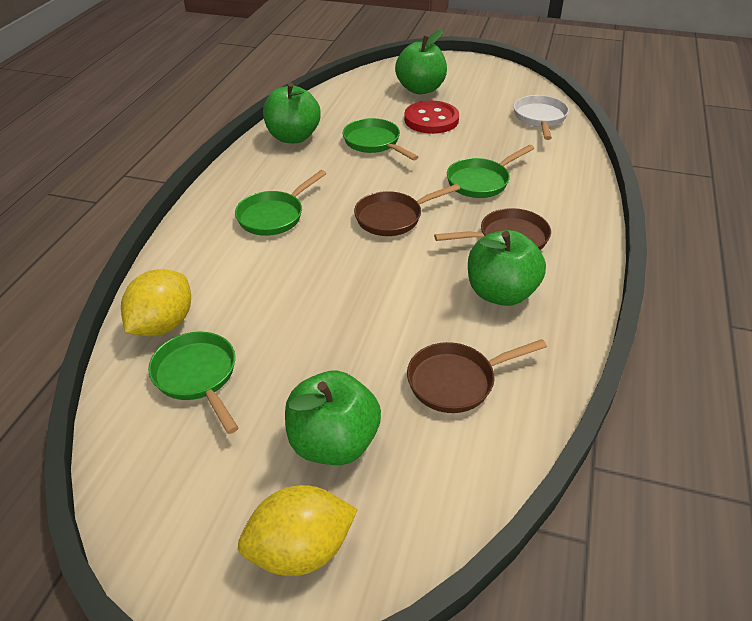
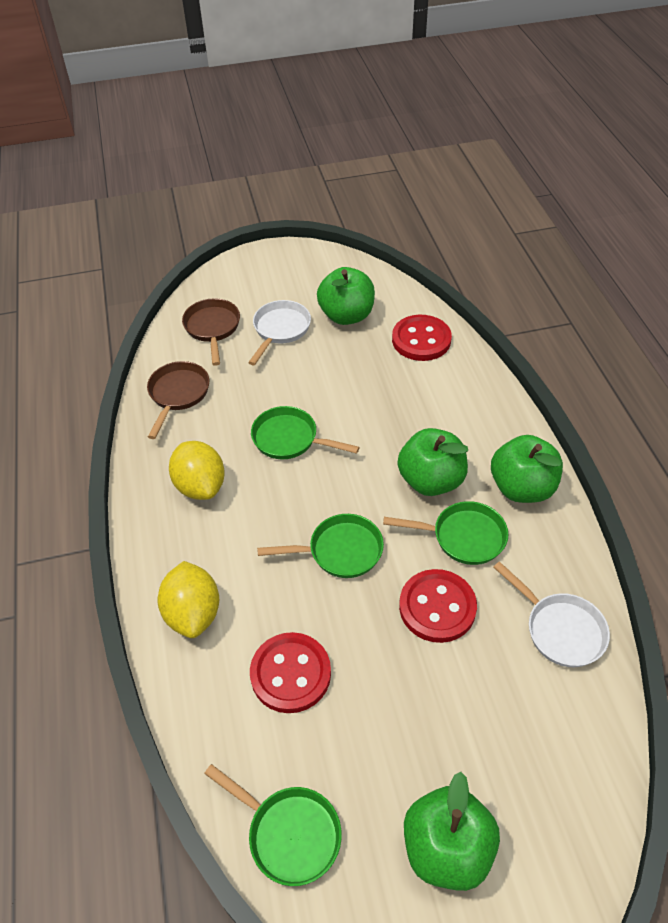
brown pan: [354,184,460,236] [407,339,547,413] [434,208,551,250] = 3 -> [147,361,209,439] [182,298,240,366] = 2
red button: [404,101,459,134] = 1 -> [250,632,331,713] [392,315,452,361] [399,569,477,643] = 3
white pan: [514,95,569,140] = 1 -> [248,300,311,366] [493,561,610,667] = 2

